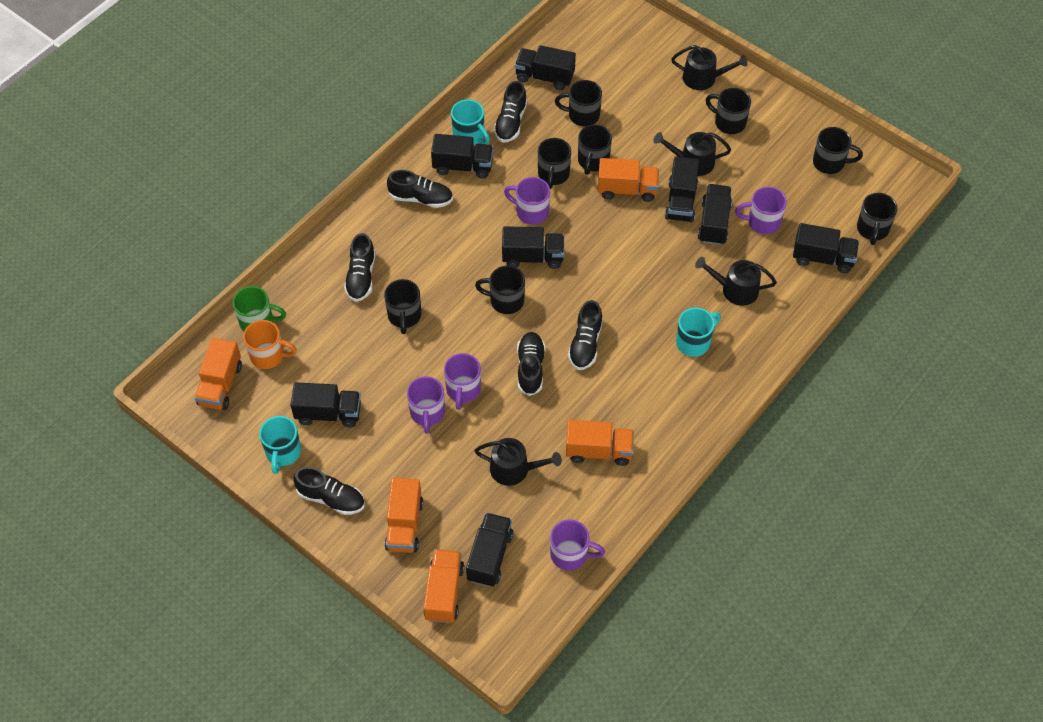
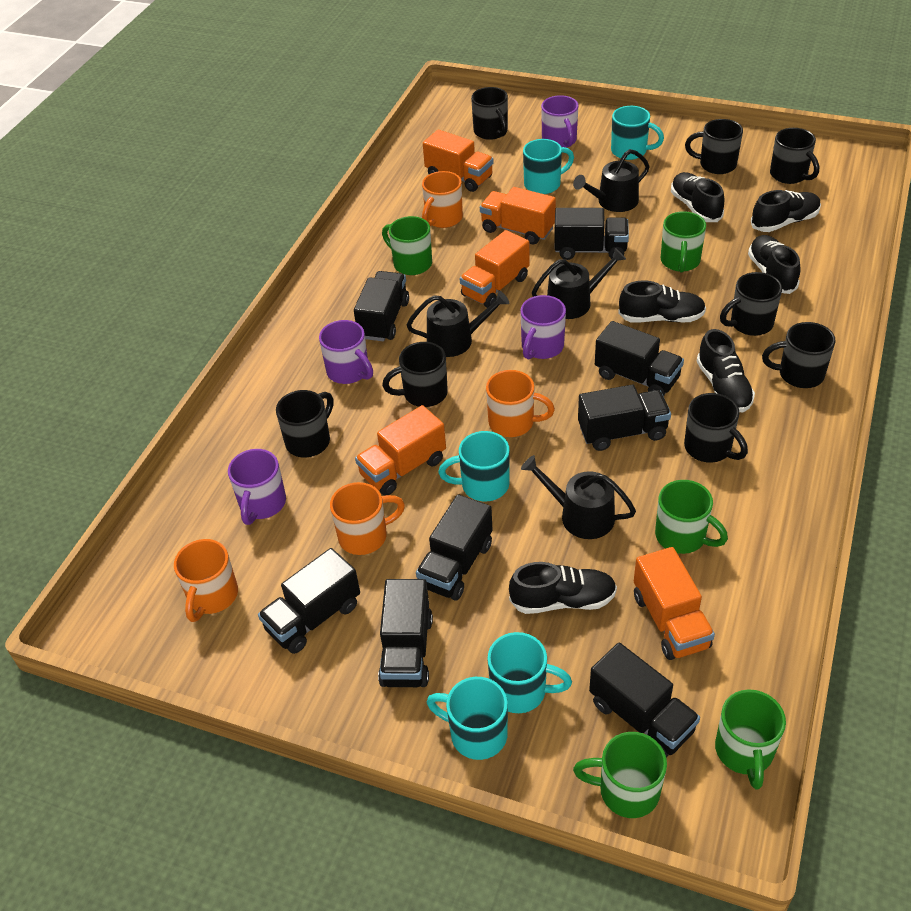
green mug: [233,286,286,331] = 1 -> [382,216,432,275] [573,732,667,818] [655,480,728,554] [661,211,706,273] [715,689,786,790] = 5
orange mug: [243,320,297,369] = 1 -> [174,539,238,622] [330,482,405,555] [422,171,463,228] [486,370,555,437] = 4
purple mug: [407,376,445,434] [444,353,481,410] [504,177,550,225] [550,519,605,571] [735,187,787,234] = 5 -> [228,449,286,525] [319,320,373,384] [520,295,566,360] [541,95,578,148] = 4
turquoise mug: [259,416,301,474] [451,99,490,145] [676,307,721,357] = 3 -> [427,677,508,760] [438,431,510,502] [487,632,572,713] [523,139,574,194] [611,106,664,160] = 5

